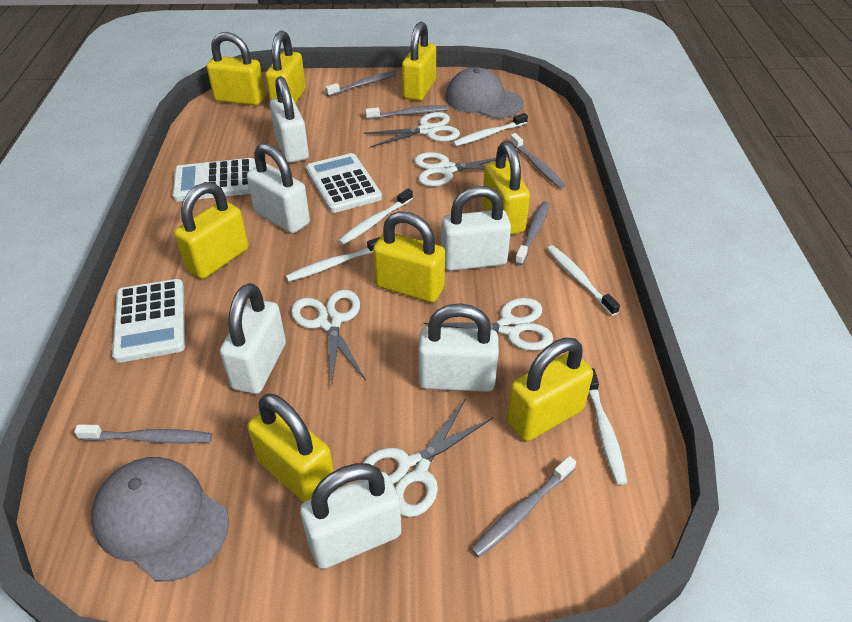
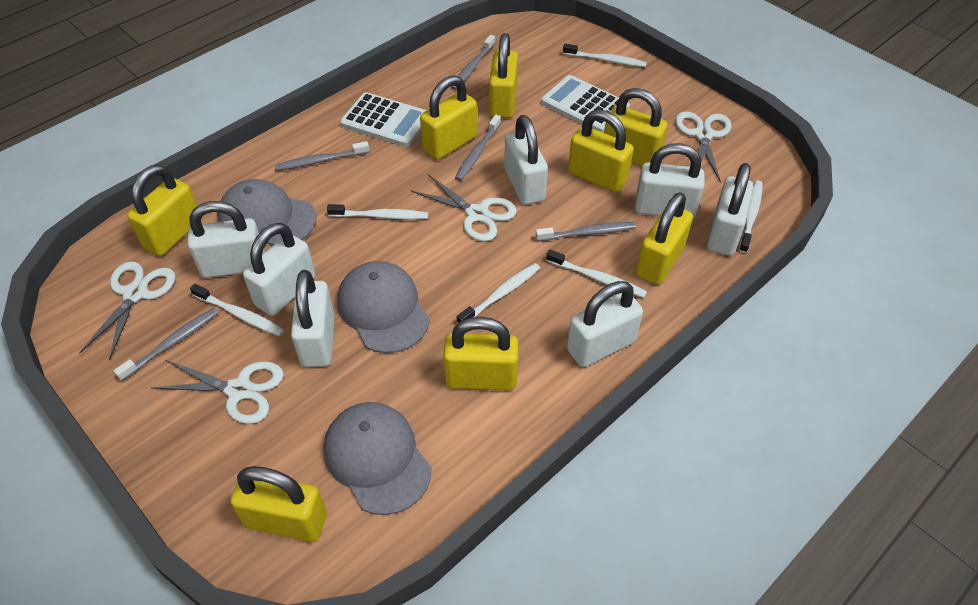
grey cap: [91,457,229,582] [445,67,524,118] = 2 -> [217,179,317,245] [323,402,431,515] [337,261,430,353] = 3
grey toothbrush: [74,424,212,443] [325,71,397,96] [365,106,448,119] [471,456,576,558] [510,133,565,188] [515,201,550,265] = 6 -> [114,308,218,381] [275,141,369,171] [451,35,495,90] [455,115,501,181] [536,222,636,242] = 5
white calculator: [112,279,185,363] [173,158,256,201] [306,153,382,213] = 3 -> [340,92,427,147] [541,75,630,133] = 2
white padlock: [220,283,286,394] [247,143,310,233] [270,76,309,163] [300,463,402,569] [418,303,499,392] [441,186,511,271] = 6 -> [188,201,265,278] [243,223,316,316] [291,270,335,367] [504,115,548,205] [567,281,643,367] [635,143,705,219] [707,163,753,256] = 7
white scissors: [291,289,366,386] [363,399,493,517] [364,112,460,148] [414,152,508,187] [423,298,554,351] = 5 -> [79,261,176,361] [152,360,284,424] [411,174,517,241] [675,111,731,183] = 4
white toothbrush: [286,237,380,282] [338,189,413,245] [453,113,528,146] [547,245,620,316] [589,368,627,485] = 5 -> [190,284,284,336] [327,204,428,220] [457,263,540,323] [546,249,647,298] [563,44,647,67] [739,181,763,253] = 6

